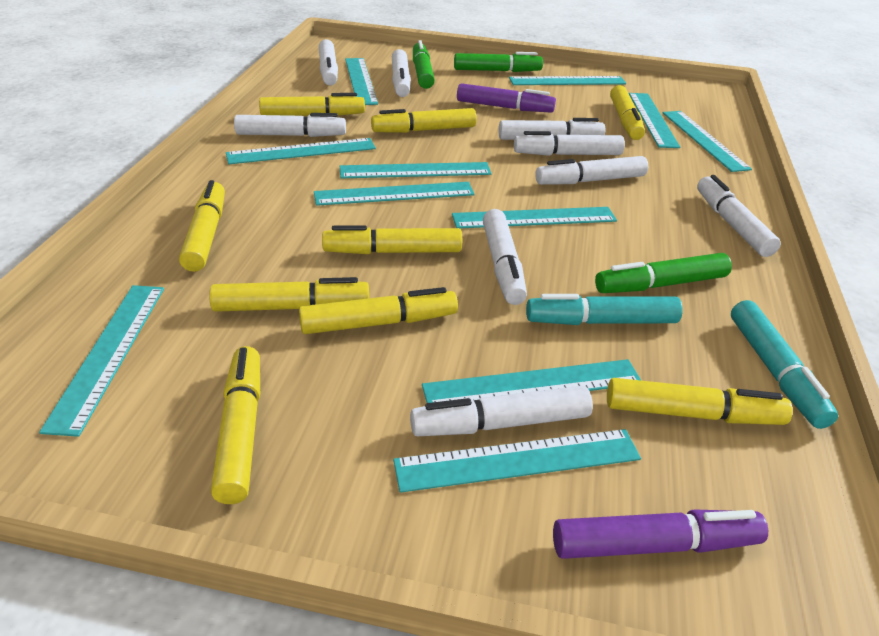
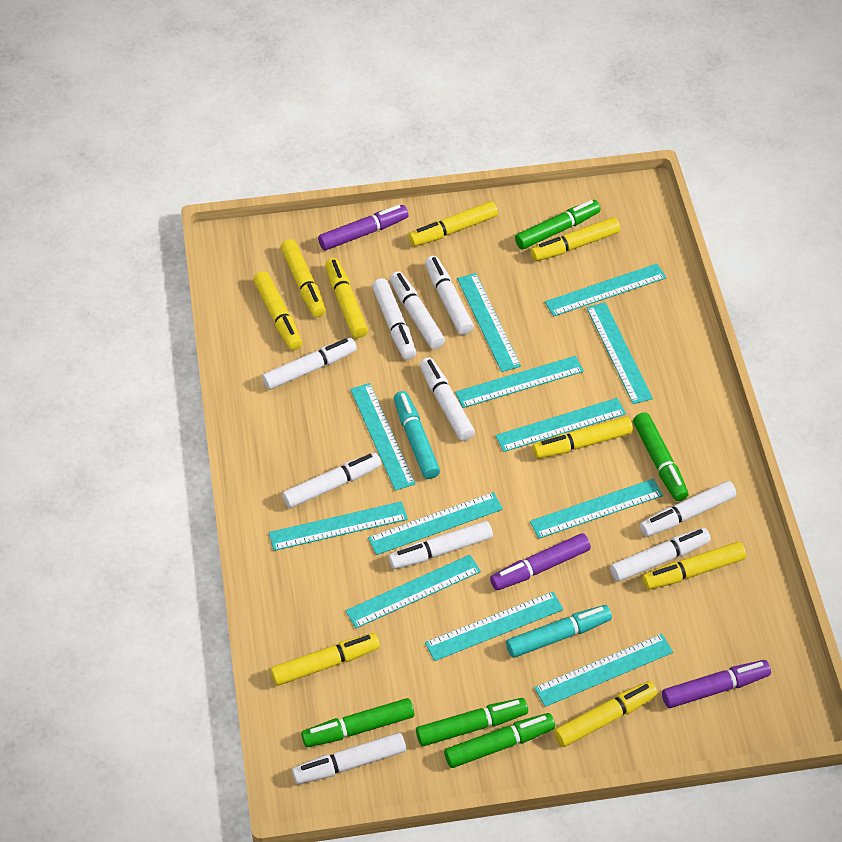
green marker: [413,40,435,89] [454,52,543,72] [595,253,732,293] = 3 -> [301,698,414,747] [416,698,528,746] [444,713,555,768] [515,200,601,250] [633,412,689,501] = 5
purple marker: [457,83,556,113] [553,510,768,559] = 2 -> [318,205,409,251] [490,533,591,590] [662,660,771,708] = 3
turquoise ruler: [39,285,164,437] [226,138,376,164] [314,182,475,206] [340,162,492,179] [345,58,378,105] [393,429,641,493] [422,359,642,403] [452,207,617,228] [509,76,627,85] [629,93,680,148] [663,111,752,172] = 11 -> [269,501,408,551] [346,555,481,628] [350,383,416,491] [368,492,503,555] [425,592,564,661] [455,356,584,408] [457,273,521,372] [495,398,626,452] [530,479,663,539] [534,634,673,707] [545,264,666,316] [586,302,653,404] = 12
white marker: [234,113,346,137] [319,39,338,86] [392,49,411,97] [410,386,593,436] [483,209,527,305] [499,118,606,140] [514,131,625,156] [535,156,648,185] [697,175,781,257] = 9 -> [262,338,357,390] [282,452,381,508] [292,732,406,784] [372,278,416,360] [389,521,493,569] [390,271,445,349] [420,357,475,441] [425,256,474,335] [610,528,711,582] [640,481,736,537] = 10

